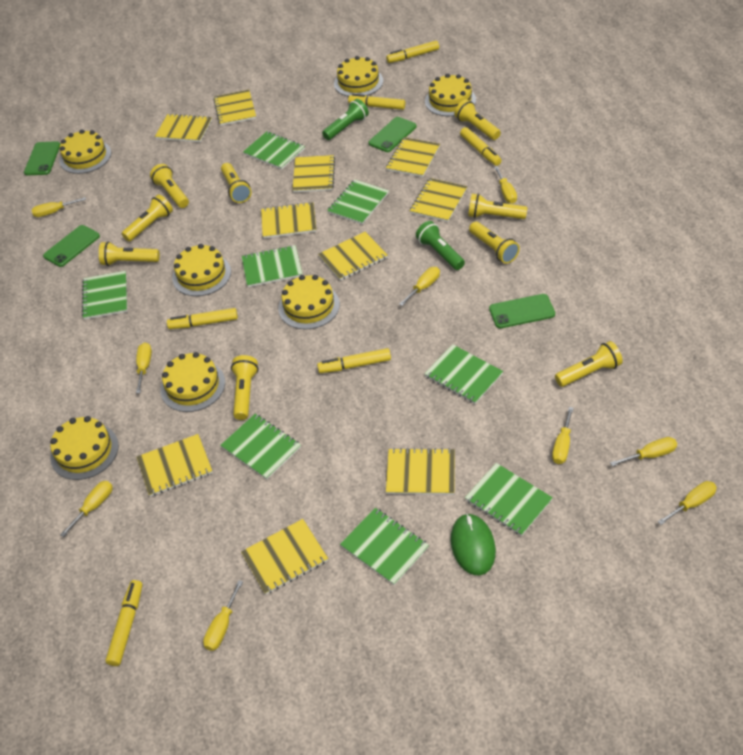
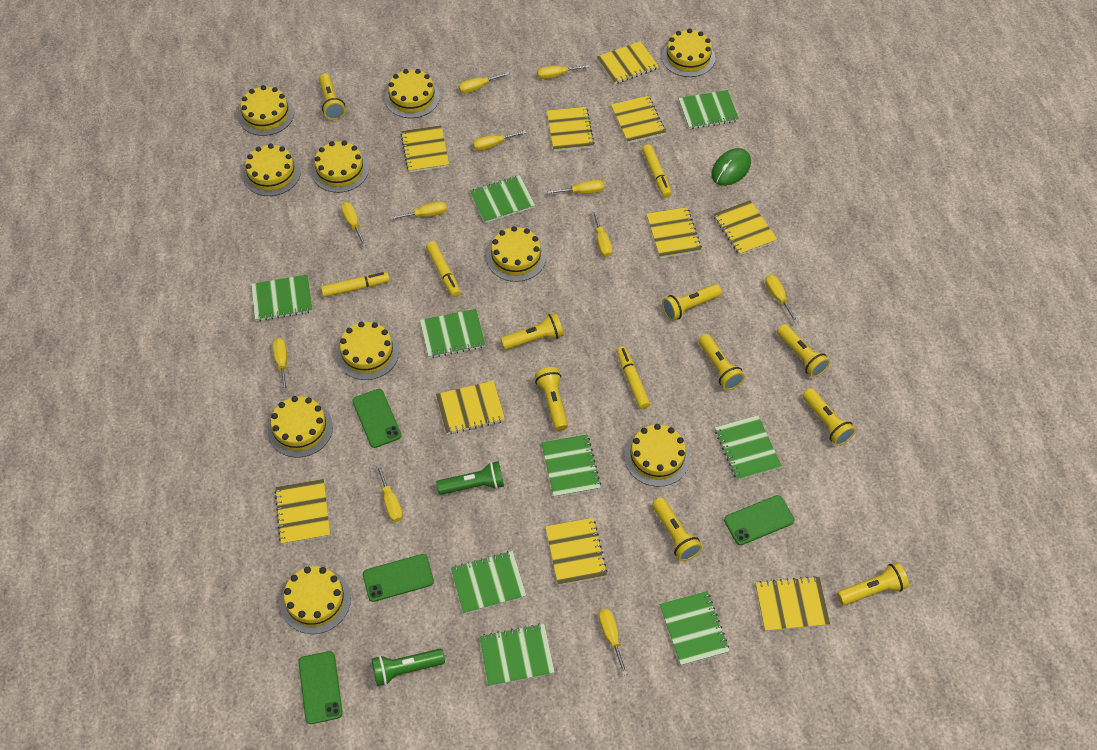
green notebook: [82,271,127,320] [220,414,301,480] [242,245,302,287] [243,131,305,170] [327,179,389,225] [340,508,429,585] [424,344,503,404] [465,463,553,536] = 8 -> [251,275,313,321] [420,309,486,358] [451,551,527,614] [470,175,535,223] [479,624,555,686] [541,434,601,498] [659,591,730,666] [678,90,739,129] [715,415,782,481] = 9
yellow cake: [50,416,119,480] [59,130,111,174] [160,352,225,412] [172,244,231,296] [278,275,340,329] [334,56,383,97] [425,74,476,116] = 7 -> [238,85,294,136] [243,144,301,196] [268,396,333,458] [281,566,351,634] [312,141,369,193] [336,322,399,380] [385,69,440,118] [487,226,546,282] [624,424,690,487] [662,29,715,77] = 10
yellow marker: [105,580,142,666] [167,308,238,329] [317,348,391,373] [348,94,405,110] [386,40,439,63] [460,127,502,166] = 6 -> [321,272,390,297] [426,241,461,297] [616,346,650,409] [642,144,672,198] = 4
yellow screwdriver: [32,197,86,217] [60,481,113,537] [136,342,152,393] [203,580,243,651] [399,267,440,306] [494,166,517,204] [552,407,573,464] [610,437,677,466] [658,481,717,525] = 9 -> [273,338,287,392] [341,202,366,246] [376,465,403,522] [390,201,447,220] [458,72,509,93] [473,130,526,151] [537,65,590,79] [547,180,604,194] [592,210,612,257] [599,609,628,675] [765,275,798,323] = 11

